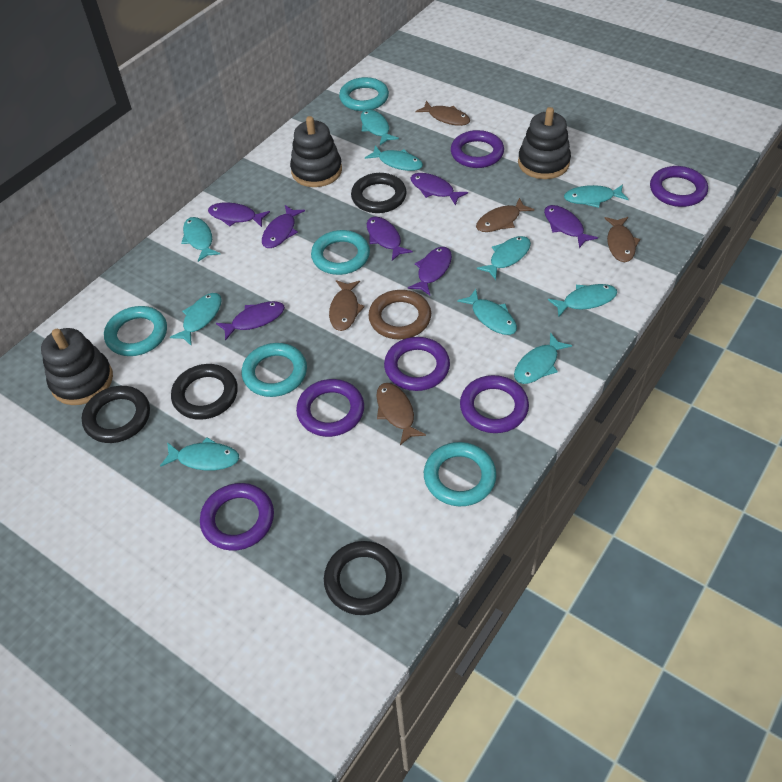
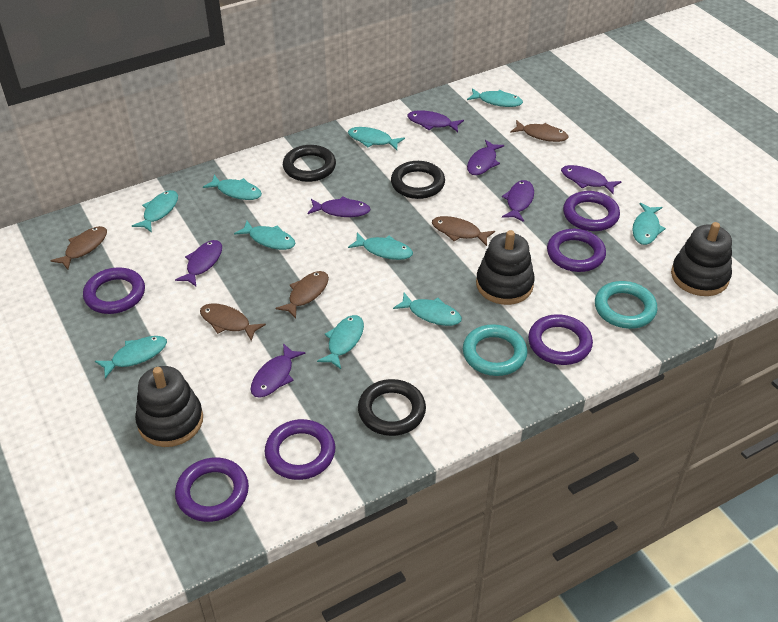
black ring: [82,386,150,443] [171,364,238,420] [324,541,402,615] [351,173,407,213] = 4 -> [283,145,336,182] [358,379,426,436] [391,161,445,199] = 3
brown ring: [368,290,431,339] = 1 -> none = 0
turquoise ring: [104,306,167,356] [242,343,307,397] [311,230,370,275] [339,77,389,111] [424,442,497,506] = 5 -> [463,324,527,376] [595,281,657,329] = 2

